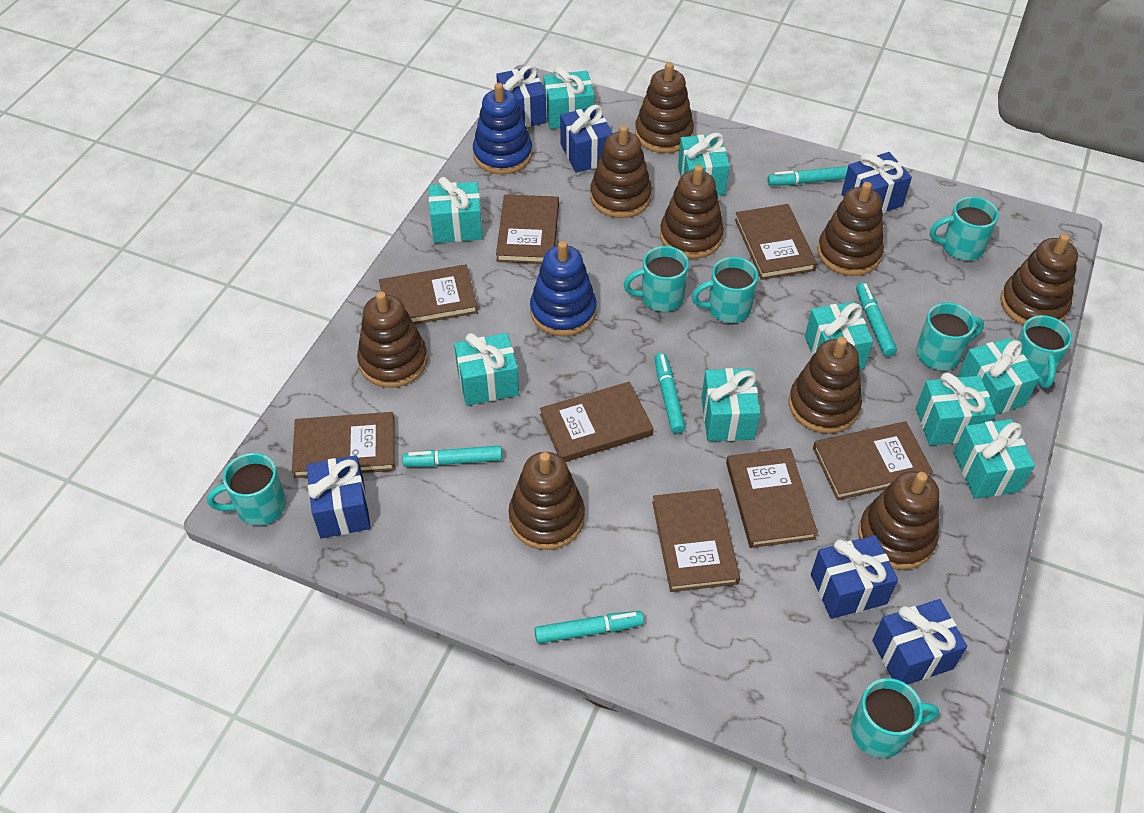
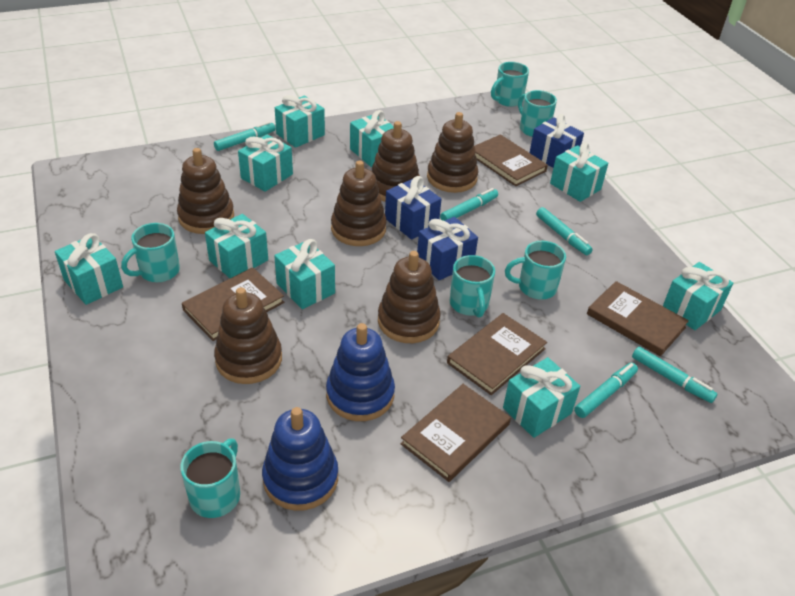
blue gift: [306,455,371,539] [496,65,546,127] [560,105,613,173] [811,535,898,619] [841,152,912,213] [872,599,967,685] = 6 -> [385,176,441,240] [417,217,478,280] [530,114,584,168] = 3
brown book: [292,412,395,478] [379,264,478,324] [496,194,559,264] [540,381,654,462] [652,489,740,592] [726,448,818,548] [735,204,817,280] [813,421,933,500] = 8 -> [182,267,284,341] [401,384,511,482] [447,313,547,395] [475,134,548,186] [587,281,689,356] = 5
brown stacking toy: [357,291,428,388] [509,452,585,550] [590,125,652,218] [635,62,694,153] [660,165,724,259] [789,337,862,434] [817,182,884,276] [858,471,939,570] [1000,234,1078,325] = 9 -> [177,148,234,234] [214,287,282,384] [331,160,387,246] [372,121,420,202] [378,251,441,343] [427,112,478,193] = 6
turquoise mug: [207,453,286,526] [624,246,689,312] [692,257,758,323] [851,678,939,758] [916,303,984,370] [930,197,999,260] [1017,315,1072,388] = 7 -> [121,223,180,282] [180,438,240,518] [450,255,495,318] [491,62,529,107] [505,241,566,300] [518,90,557,137] = 6

